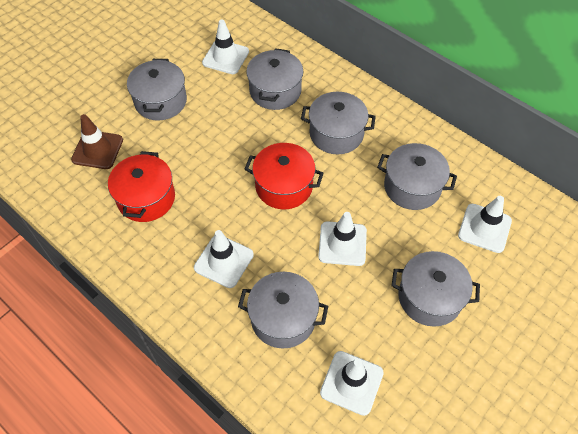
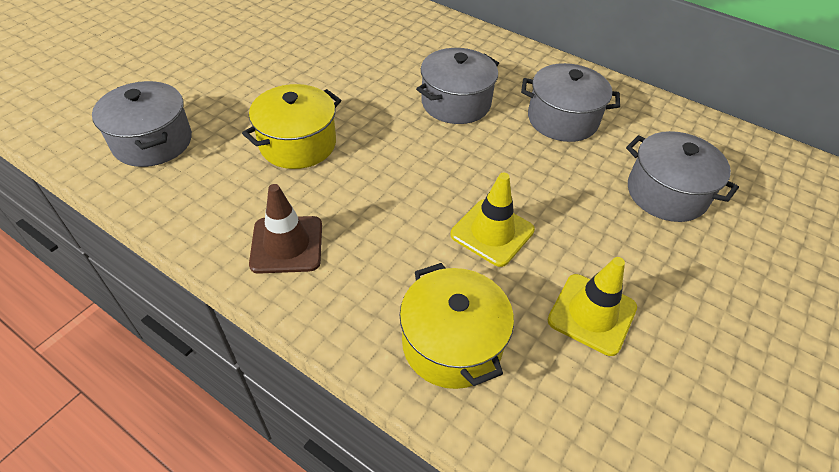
grey pot: [127,59,187,121] [238,272,328,348] [246,48,303,110] [301,92,376,154] [377,143,457,210] [392,251,480,327] = 6 -> [92,81,192,167] [416,48,499,124] [521,63,620,142] [626,131,739,222] = 4
red pot: [108,151,175,222] [245,143,324,209] = 2 -> none = 0
white traffic cone: [194,230,254,288] [202,20,249,74] [318,212,367,266] [320,351,384,416] [458,196,512,253] = 5 -> none = 0
yellow pot: none = 0 -> [242,84,341,169] [400,263,514,389] = 2
yellow traffic cone: none = 0 -> [450,173,535,267] [548,257,637,356] = 2

